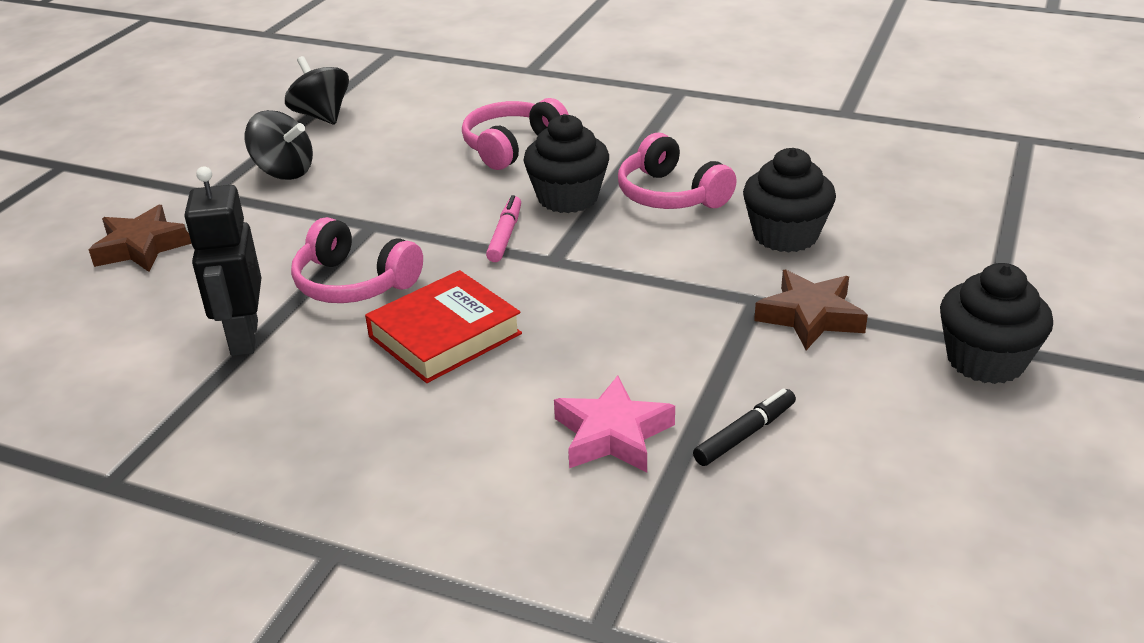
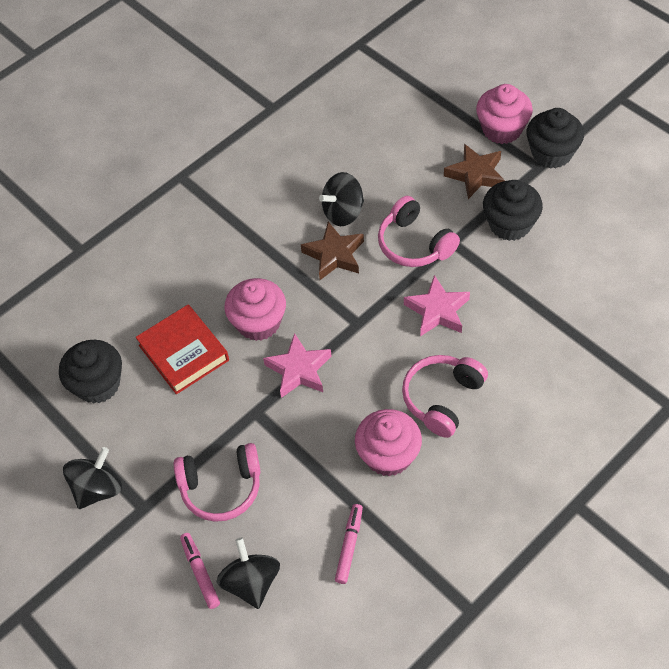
black marker: [693,388,796,466] = 1 -> none = 0
black robot: [184,166,262,356] = 1 -> none = 0
black spinning top: [245,110,313,180] [285,56,349,125] = 2 -> [63,447,122,509] [217,538,280,609] [319,172,364,226] = 3
pink cupcake: none = 0 -> [224,278,286,341] [355,409,422,476] [476,84,533,144] = 3
pink marker: [486,195,521,262] = 1 -> [180,533,220,609] [335,504,363,584] = 2
pink star: [554,376,675,472] = 1 -> [263,333,331,398] [404,275,470,336] = 2

